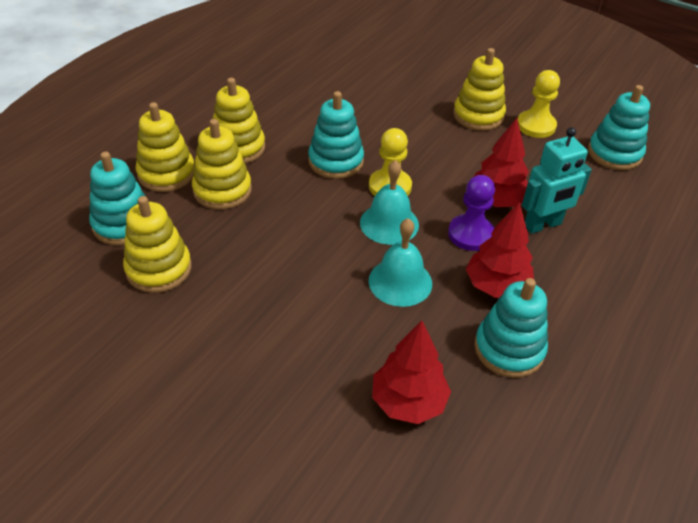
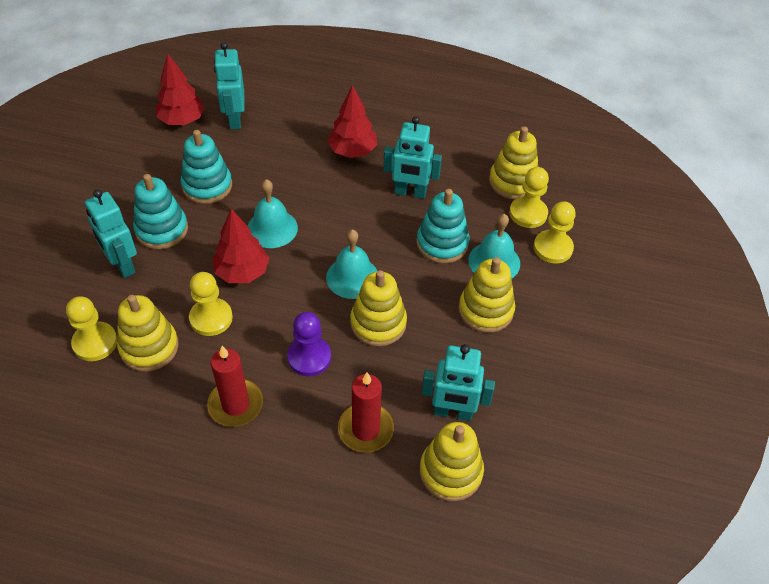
red candle: none = 0 -> [207,346,263,427] [338,372,394,453] = 2
turquoise bell: [360,160,419,245] [369,218,432,307] = 2 -> [247,179,298,248] [326,230,377,299] [468,214,520,279] = 3
turquoise robot: [522,127,592,234] = 1 -> [85,189,137,278] [214,42,245,130] [383,116,442,199] [421,344,495,421] = 4
turquoise stacking toy: [89,152,145,245] [308,91,364,179] [474,278,548,378] [588,85,650,170] = 4 -> [133,174,188,249] [181,130,232,204] [416,189,469,263] = 3
yellow pawn: [369,128,412,196] [518,70,560,138] = 2 -> [66,296,117,361] [189,272,233,336] [509,167,549,228] [534,202,576,263] = 4

